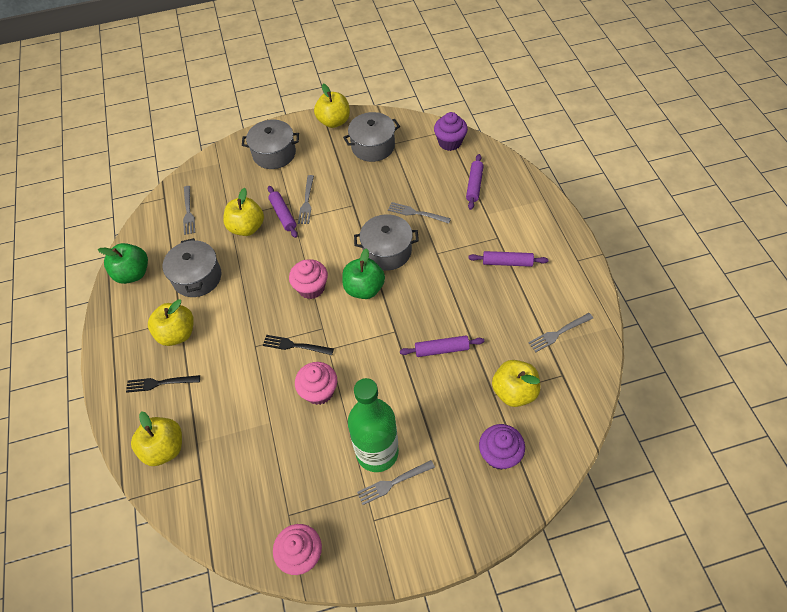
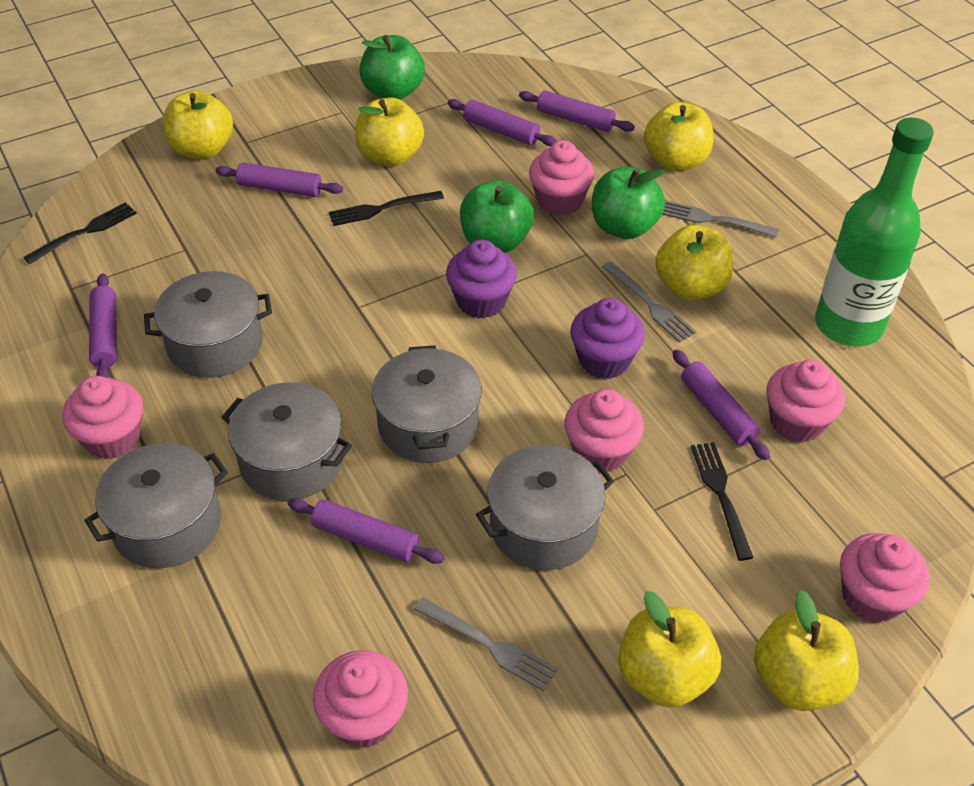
black fork: [126,375,200,393] [263,335,334,355] = 2 -> [23,202,137,264] [329,191,444,226] [691,442,753,561] = 3
green apple: [98,243,148,284] [342,248,385,299] = 2 -> [359,35,425,99] [460,180,534,253] [592,167,666,239] = 3
grey fork: [183,186,195,235] [298,175,314,224] [357,460,435,505] [388,202,451,224] [528,313,593,352] = 5 -> [414,597,558,691] [602,262,696,343] [662,201,779,237] = 3
grey pot: [163,238,221,297] [242,120,299,169] [343,112,400,162] [354,214,419,271] = 4 -> [84,443,228,568] [144,271,272,378] [221,382,352,501] [372,345,482,463] [476,445,614,570] = 5
pink cupcake: [273,524,322,575] [289,259,328,299] [295,362,337,405] = 3 -> [62,376,143,459] [313,651,408,748] [529,140,594,216] [564,389,644,473] [766,360,845,443] [840,533,930,623] = 6
purple rolling pin: [268,186,298,238] [400,336,484,357] [466,154,484,210] [468,251,548,267] = 4 -> [89,274,117,378] [215,163,343,197] [288,498,444,564] [448,99,557,146] [519,90,635,132] [673,350,770,460] = 6
yellow apple: [131,411,182,466] [148,299,194,346] [223,188,264,236] [314,84,350,128] [492,360,540,407] = 5 -> [163,90,233,159] [355,97,424,167] [618,591,721,708] [644,102,713,171] [655,225,733,300] [754,590,859,711] = 6

